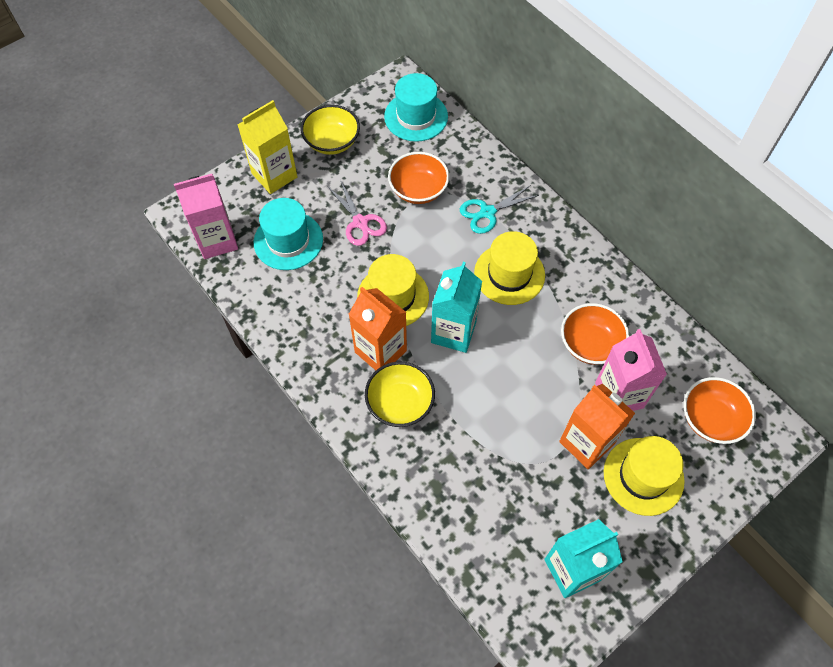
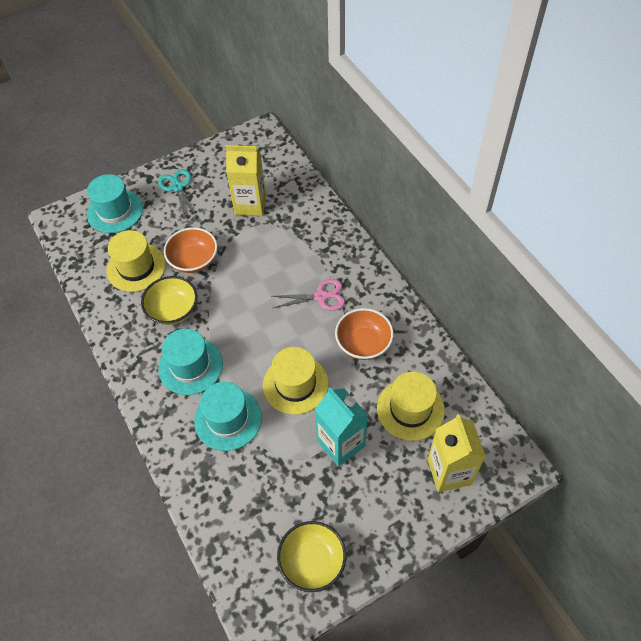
orange bowl: [388,152,449,204] [561,303,629,365] [684,377,756,444] = 3 -> [164,227,218,273] [335,308,394,360] = 2
orange carton: [349,287,407,370] [559,384,635,469] = 2 -> none = 0
pink carton: [174,174,238,259] [595,329,667,411] = 2 -> none = 0
turquoise carton: [431,262,482,353] [544,519,623,598] = 2 -> [314,387,368,466] = 1
turquoise hat: [254,198,323,270] [384,73,448,142] = 2 -> [87,174,143,233] [158,329,223,395] [194,382,262,451] = 3
yellow carton: [238,100,297,194] = 1 -> [225,145,266,216] [428,414,486,492] = 2

